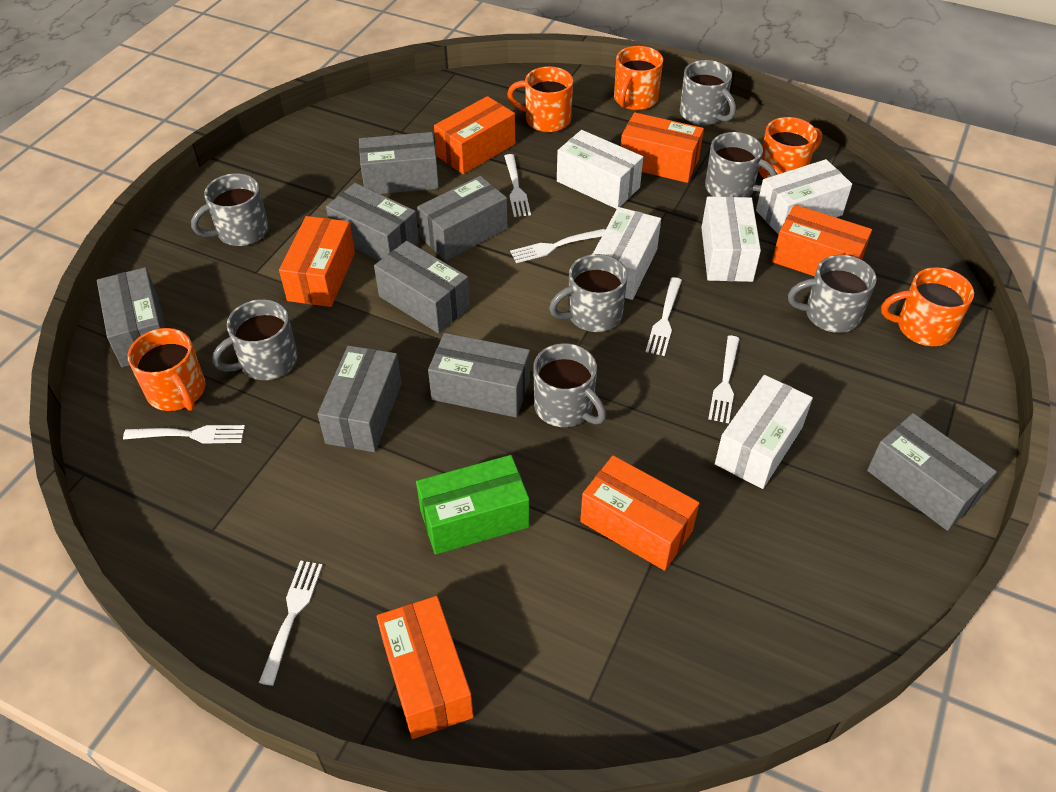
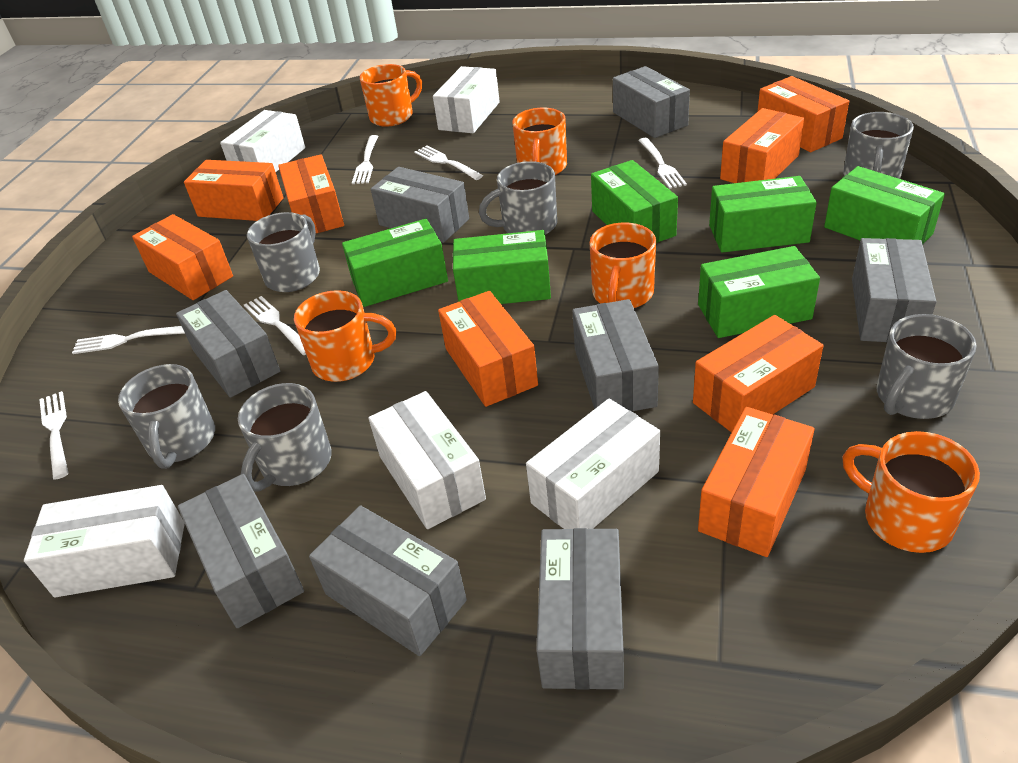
green box: [416,455,529,555] = 1 -> [342,219,448,307] [453,230,551,304] [591,160,678,243] [698,246,820,338] [709,176,817,252] [824,166,945,244] = 6
grey mug: [191,173,269,246] [212,299,298,380] [533,343,606,427] [549,254,628,332] [680,60,736,126] [705,132,777,197] [788,255,877,333] = 7 -> [118,364,215,469] [238,383,332,492] [247,212,320,292] [479,161,557,235] [843,112,914,179] [876,314,977,419] = 6
orange box: [279,216,355,307] [377,596,474,739] [434,96,515,174] [580,455,699,571] [621,112,704,183] [772,205,872,276] = 6 -> [132,214,233,300] [184,160,283,221] [278,154,344,233] [438,291,538,407] [693,315,824,433] [698,407,815,557] [720,108,804,183] [757,76,849,152] = 8

